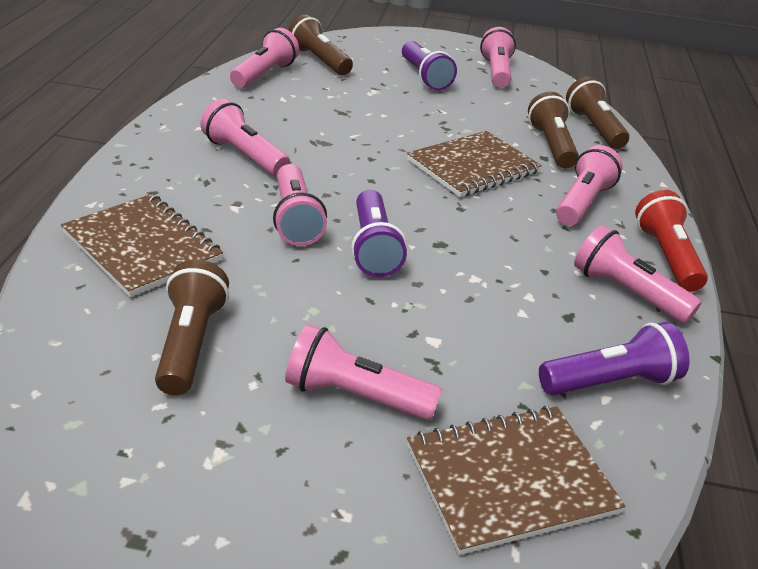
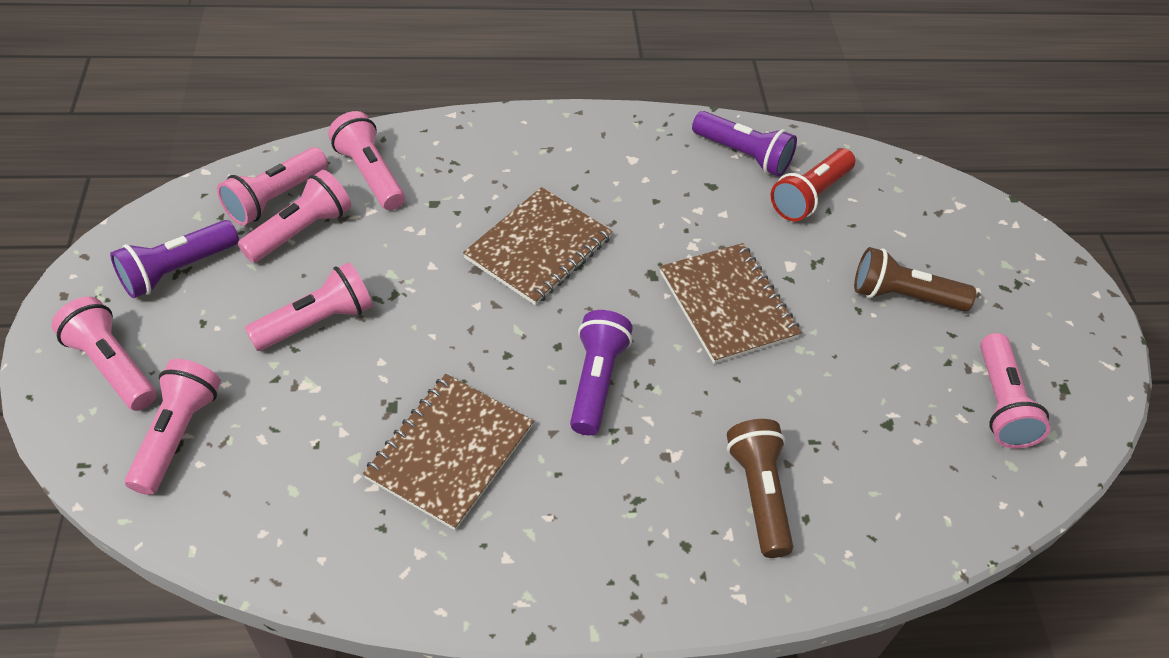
brown flashlight: [155,259,229,395] [288,15,353,75] [528,92,579,168] [566,77,629,149] = 4 -> [727,419,793,558] [854,247,976,311] = 2

